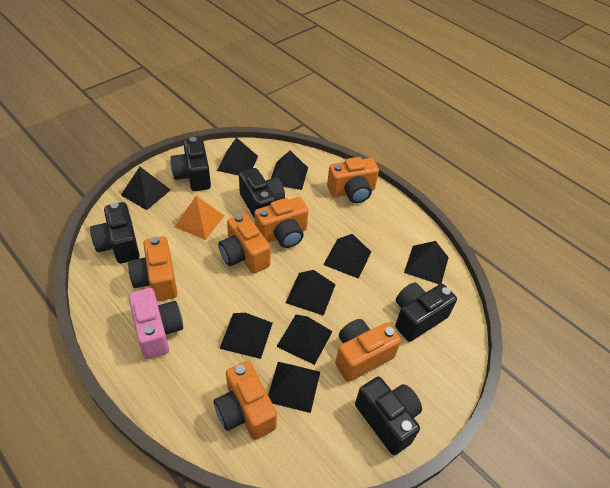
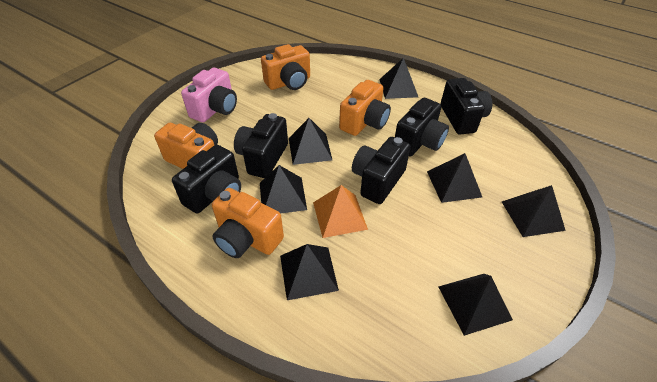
black pyramid: [121,167,171,210] [217,137,258,176] [219,313,273,359] [268,362,320,413] [271,150,308,190] [276,315,333,365] [286,270,336,316] [323,234,371,279] [404,241,449,284] = 9 -> [260,165,307,214] [280,244,339,300] [289,118,332,165] [379,58,418,99] [427,153,482,203] [438,274,513,336] [502,185,566,237] = 7
orange camera: [128,236,178,301] [214,361,277,440] [218,213,271,274] [254,197,309,248] [327,157,379,203] [335,319,401,382] = 6 -> [154,123,218,169] [212,188,284,258] [261,44,310,90] [339,80,391,136] = 4

